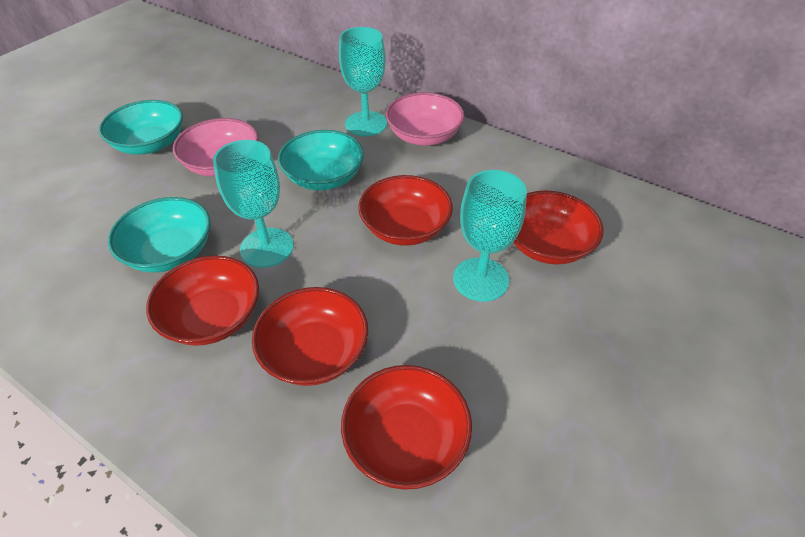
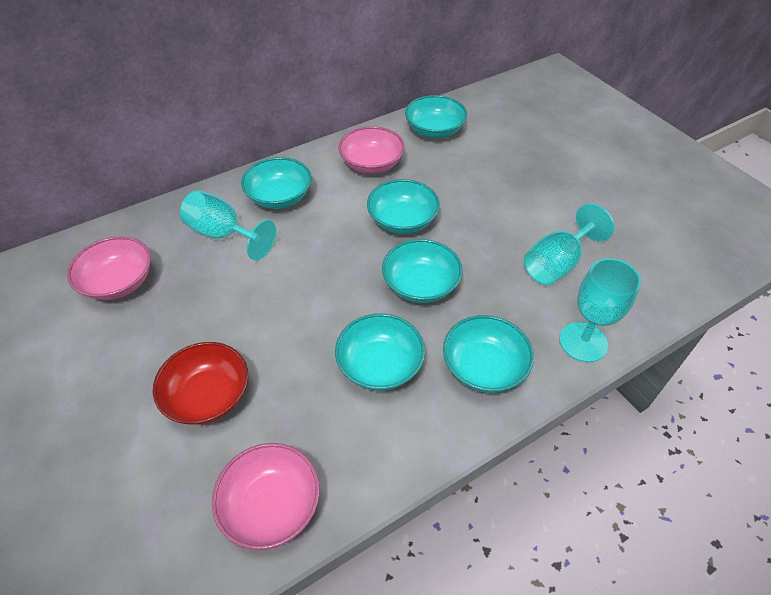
pink bowl: [173,118,259,176] [386,92,465,146] = 2 -> [67,236,151,300] [212,443,320,550] [338,126,405,174] = 3
red bowl: [146,255,259,346] [252,287,368,386] [341,365,472,490] [358,175,453,246] [513,190,604,265] = 5 -> [153,342,248,425] = 1
turquoise bowl: [99,100,183,155] [108,197,211,272] [278,130,364,191] = 3 -> [241,157,312,209] [335,313,425,391] [367,179,440,234] [382,239,463,303] [405,95,467,138] [443,315,534,393] = 6

